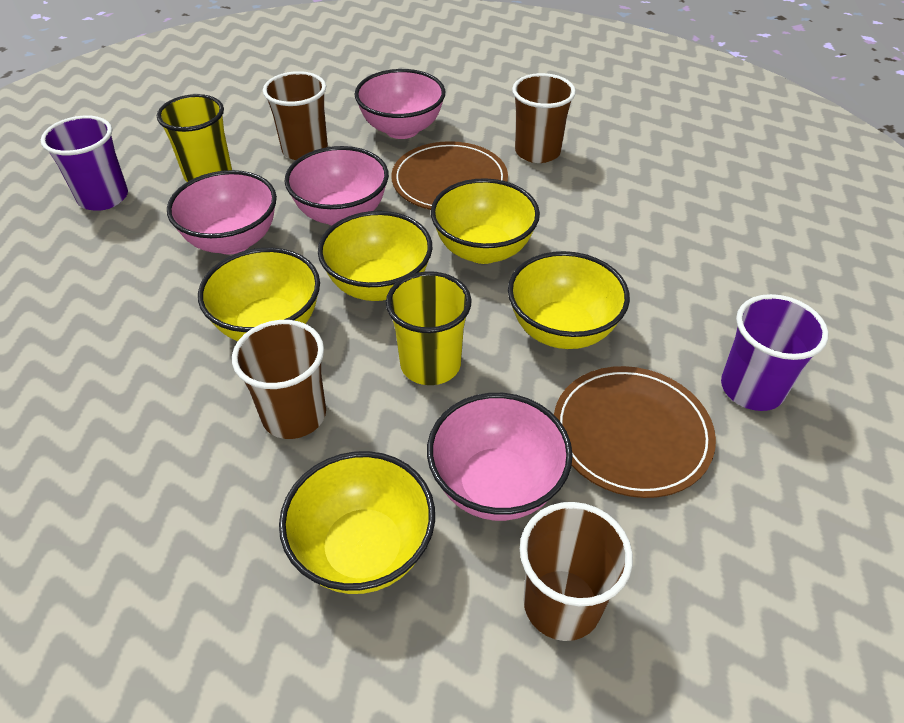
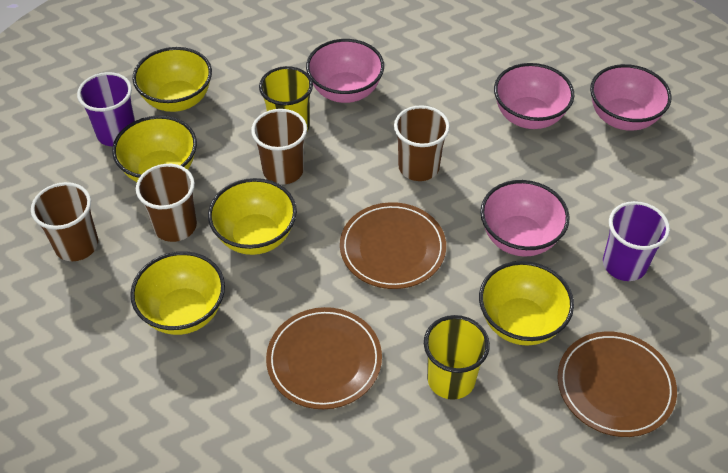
brown plate: [391,141,508,210] [554,366,716,498] = 2 -> [266,307,382,409] [340,202,446,289] [557,332,677,437] = 3

